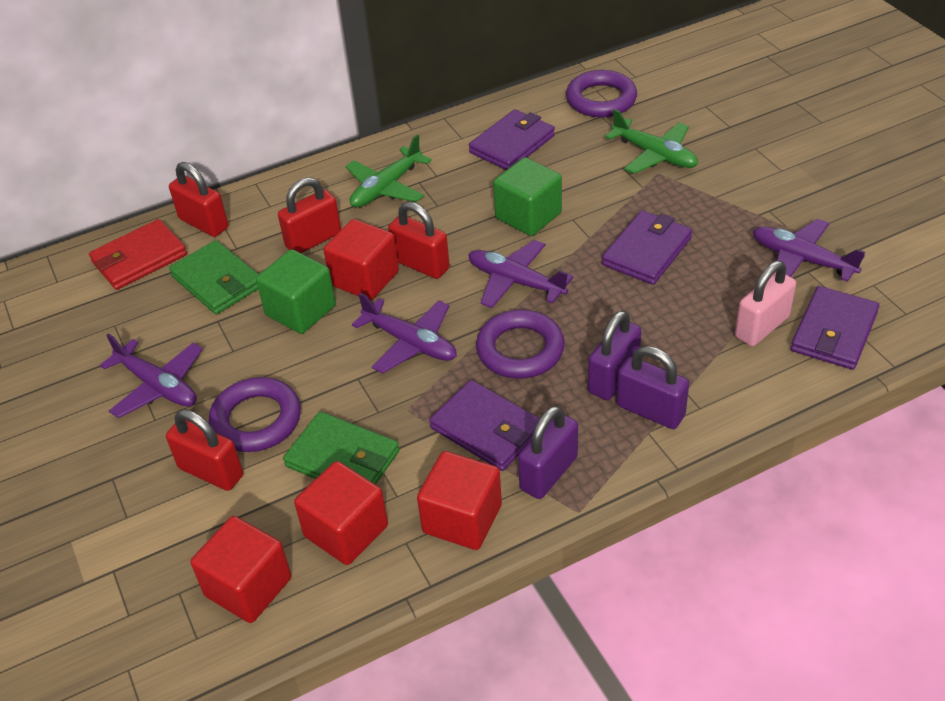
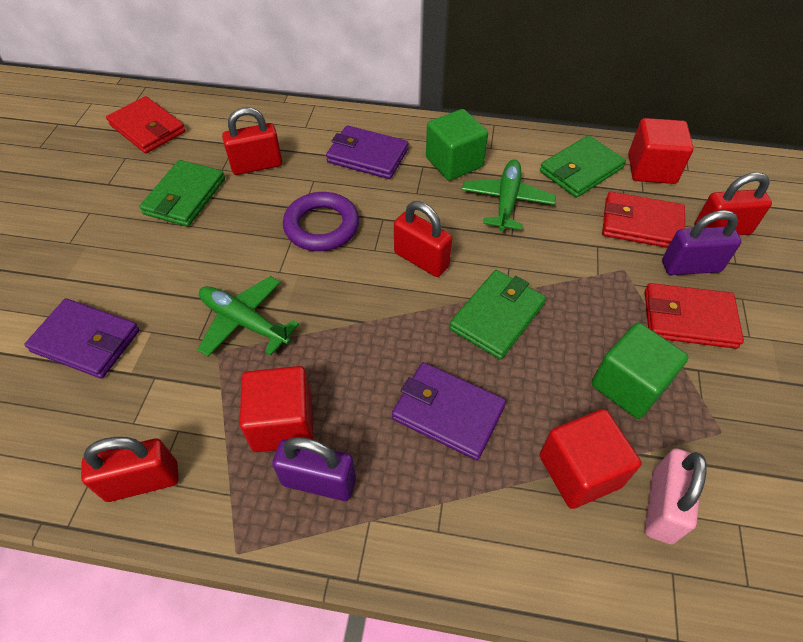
green wallet: [169,240,259,314] [283,412,400,484] = 2 -> [139,160,225,227] [449,270,546,360] [540,135,626,198] = 3
purple padlock: [518,406,578,499] [588,310,642,400] [617,346,689,429] = 3 -> [272,437,356,501] [662,210,742,275] = 2
purple plane: [100,333,203,418] [352,293,457,374] [468,240,573,308] [753,219,865,282] = 4 -> none = 0
purple ring: [209,377,301,452] [476,310,565,379] [566,70,637,117] = 3 -> [283,192,359,251] = 1
purple wallet: [429,380,540,471] [469,109,555,170] [602,211,692,285] [791,286,879,370] = 4 -> [24,298,139,379] [326,125,408,179] [392,362,506,460] = 3
red cube: [191,516,291,623] [294,461,388,565] [324,219,399,300] [417,451,502,550] = 4 -> [240,366,313,452] [540,409,642,509] [628,118,693,184] = 3
red wallet: [89,219,187,290] = 1 -> [106,96,185,153] [602,192,685,248] [645,283,744,349] = 3

